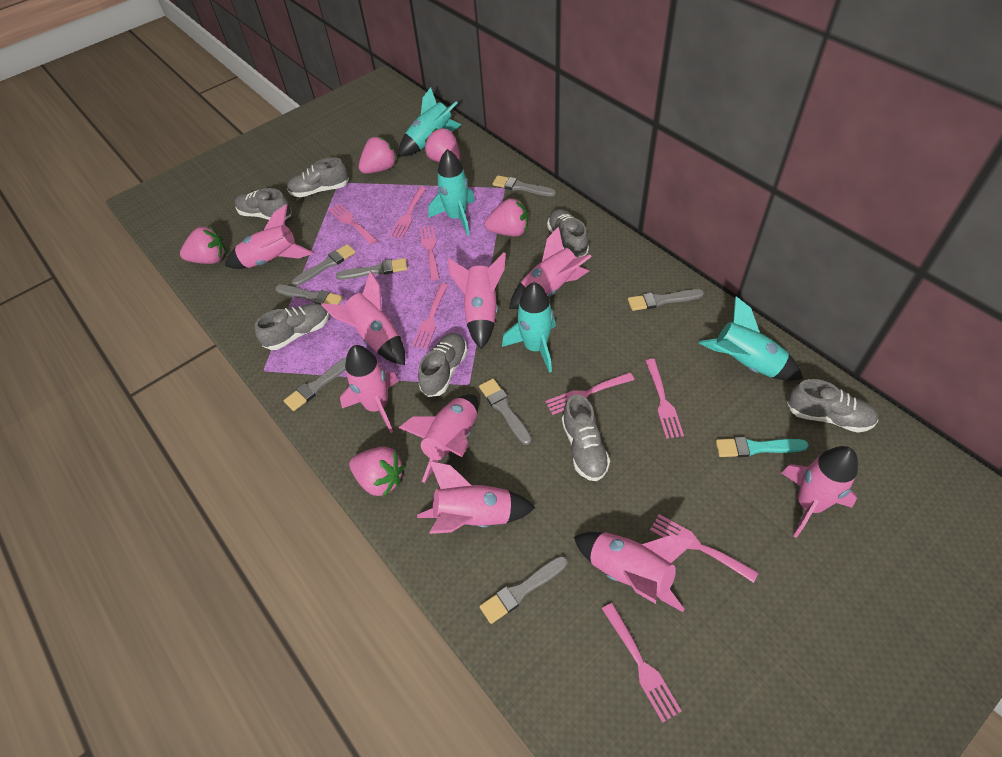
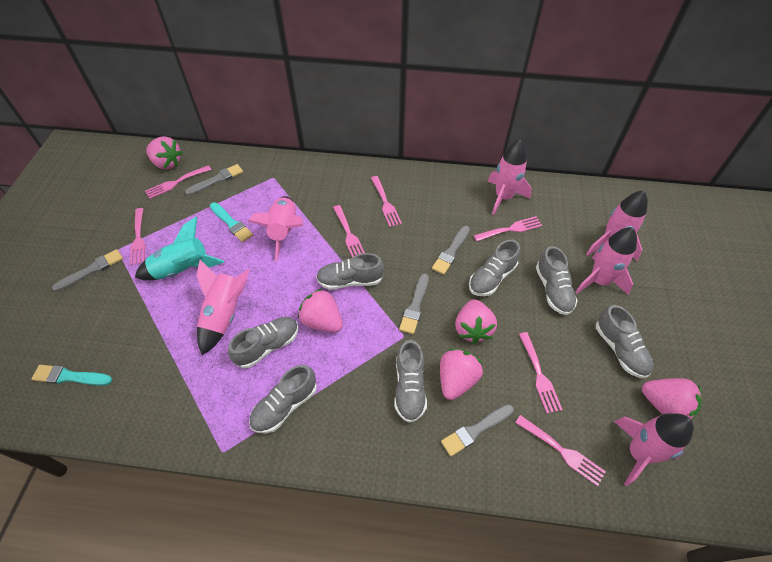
grey brush: [275,285,343,305] [284,357,346,411] [292,244,356,286] [336,258,407,280] [479,378,532,445] [479,556,567,624] [492,175,556,197] [628,289,704,311] = 8 -> [52,249,123,292] [185,164,243,196] [399,273,429,334] [432,226,470,275] [441,404,514,456] = 5
pink fork: [328,203,377,245] [390,187,426,238] [412,283,448,349] [419,225,440,281] [545,372,634,415] [602,603,682,723] [645,359,684,439] [650,514,758,583] = 8 -> [130,208,145,265] [145,165,211,199] [333,205,365,257] [371,176,402,227] [474,216,542,241] [515,415,606,486] [519,332,563,414] = 7
pink rocket: [225,204,313,269] [321,271,405,365] [340,345,399,433] [399,394,478,483] [417,461,535,534] [447,252,506,349] [509,226,592,309] [574,532,695,612] [781,446,858,538] = 9 -> [196,260,250,355] [248,196,303,261] [488,139,532,215] [576,227,637,295] [586,190,648,261] [614,413,694,486] = 6
turquoise brush: [716,437,809,457] = 1 -> [32,365,112,386] [210,202,253,242] = 2
turquoise rocket: [398,87,462,157] [428,149,475,236] [502,282,556,373] [699,296,803,381] = 4 -> [135,217,224,280] = 1

